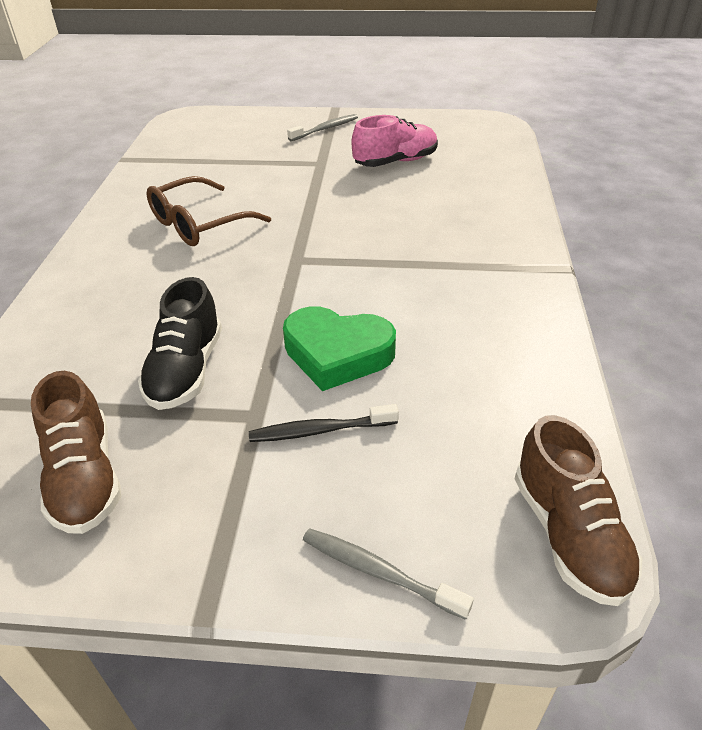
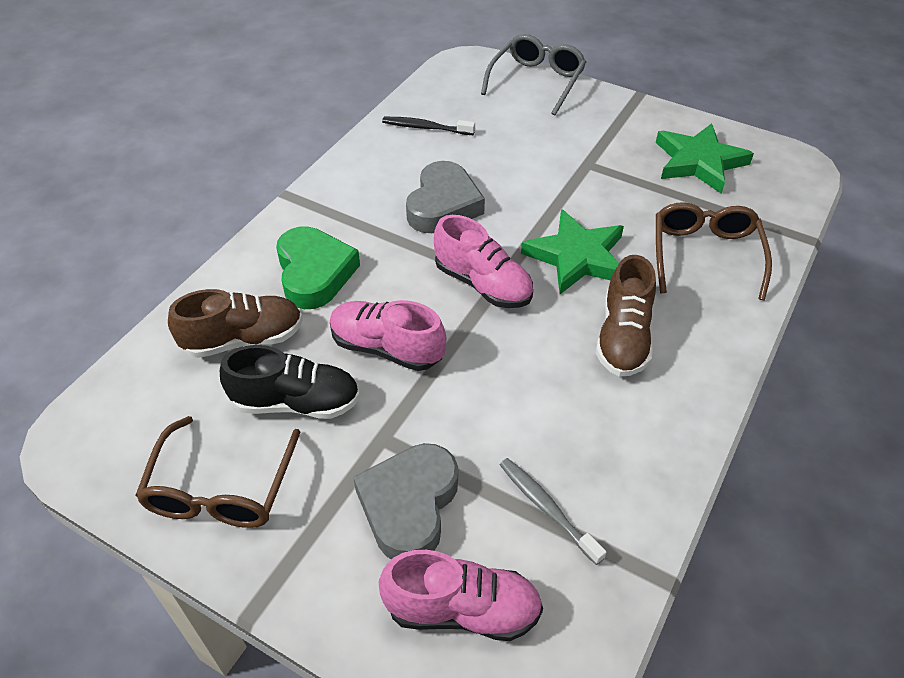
brown glasses: [147,176,271,246] = 1 -> [135,416,300,528] [656,202,772,300] = 2
green star: none = 0 -> [521,209,624,294] [656,123,754,194] = 2
grey glasses: none = 0 -> [481,34,586,115] = 1
grey heart: none = 0 -> [353,443,458,559] [406,161,485,233] = 2
grey toothbrush: [287,114,358,141] [303,528,474,620] = 2 -> [500,458,607,565] = 1
pink shoe: [351,115,438,167] = 1 -> [330,300,446,371] [379,550,543,641] [434,215,533,308] = 3

